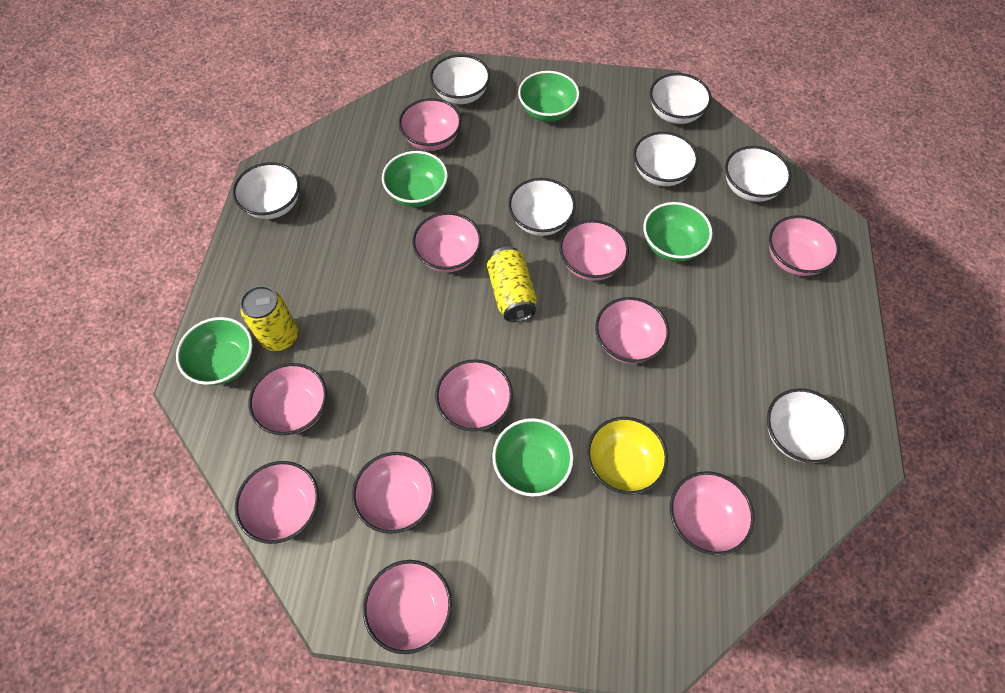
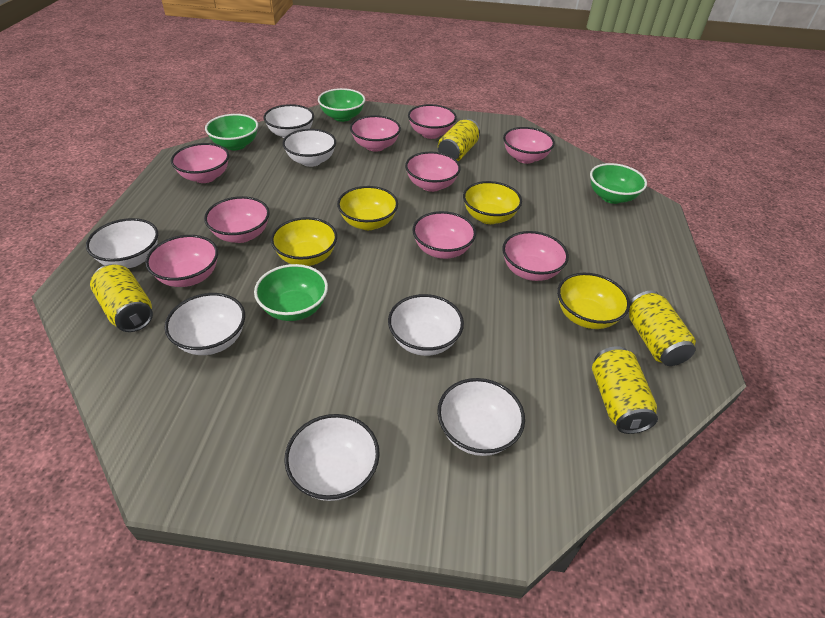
green bowl: [176,317,253,385] [382,151,448,207] [492,418,574,496] [518,71,579,122] [643,202,713,262] = 5 -> [205,114,258,150] [254,264,328,321] [318,88,365,122] [590,163,647,204] = 4
pink bowl: [235,461,319,544] [248,363,327,435] [352,452,435,534] [363,560,452,654] [399,98,461,151] [412,212,482,272] [435,359,513,431] [559,220,629,281] [595,297,670,364] [670,471,755,555] [769,215,840,276] = 11 -> [145,235,218,287] [171,143,229,183] [204,196,270,243] [350,115,401,152] [405,152,461,192] [408,104,457,139] [412,211,476,259] [502,231,569,281] [503,127,555,164] = 9
yellow bowl: [587,417,668,495] = 1 -> [271,217,337,266] [337,186,398,230] [463,181,522,224] [557,273,630,329] = 4
yellow can: [240,286,298,351] [487,247,537,322] = 2 -> [90,264,153,332] [438,119,480,161] [592,346,658,434] [629,291,696,366] = 4

